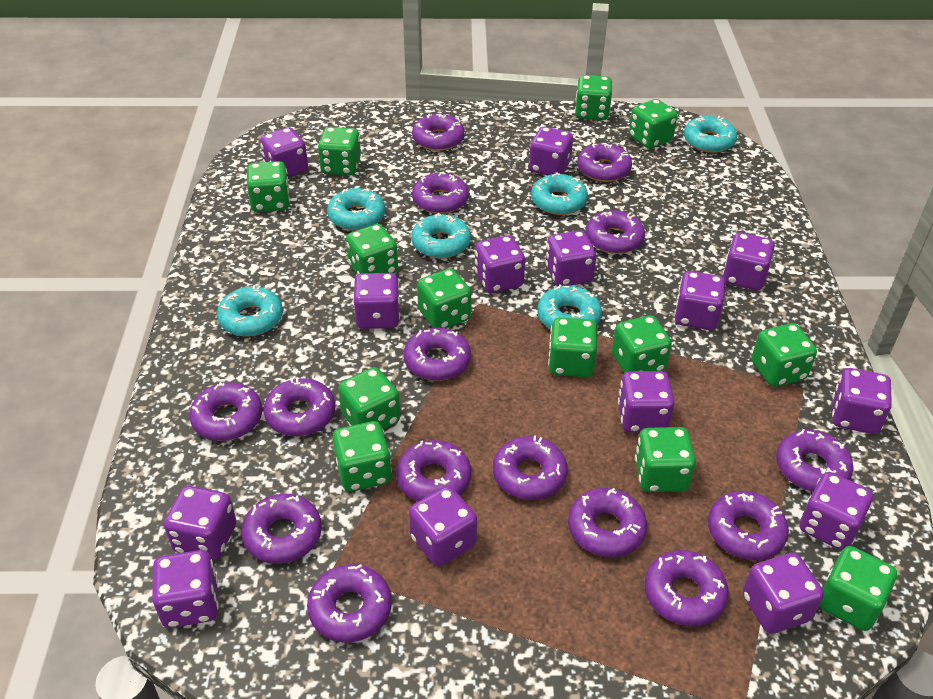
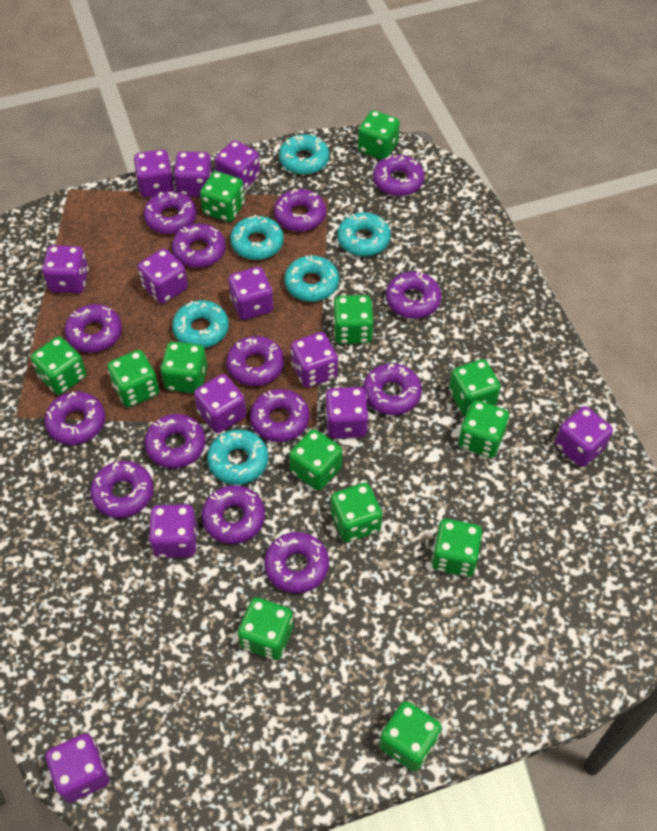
purple dice: [152,550,219,628] [164,486,236,560] [260,127,308,177] [353,273,400,329] [409,486,477,567] [475,235,525,293] [529,127,573,175] [546,230,596,287] [618,371,675,432] [674,271,726,330] [723,233,775,290] [743,553,824,634] [800,472,873,550] [832,368,892,434] = 14 -> [42,245,89,293] [46,734,109,803] [134,149,174,198] [138,248,188,304] [149,504,197,558] [173,152,212,197] [194,374,246,433] [215,140,260,190] [228,267,274,320] [291,332,338,388] [325,387,369,439] [555,406,613,467] = 12
purple donut: [189,382,262,441] [242,493,322,564] [263,377,335,437] [307,564,392,642] [396,440,471,502] [404,328,471,381] [412,114,465,151] [412,171,469,214] [493,436,568,500] [568,488,647,557] [577,143,632,182] [586,210,645,254] [644,550,729,627] [708,491,789,561] [776,429,854,492] = 15 -> [44,391,105,445] [64,304,122,353] [90,461,153,518] [144,191,197,234] [144,414,206,468] [172,224,226,268] [202,485,265,544] [226,336,284,386] [250,389,310,442] [264,532,329,594] [274,188,326,232] [363,363,422,415] [373,155,424,196] [386,271,441,318] = 14

